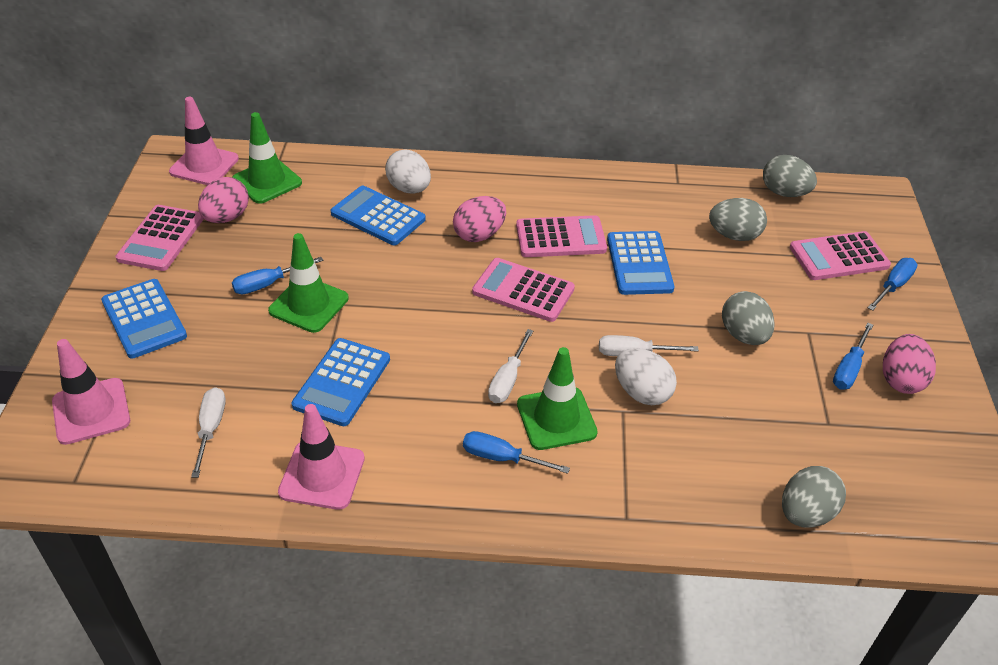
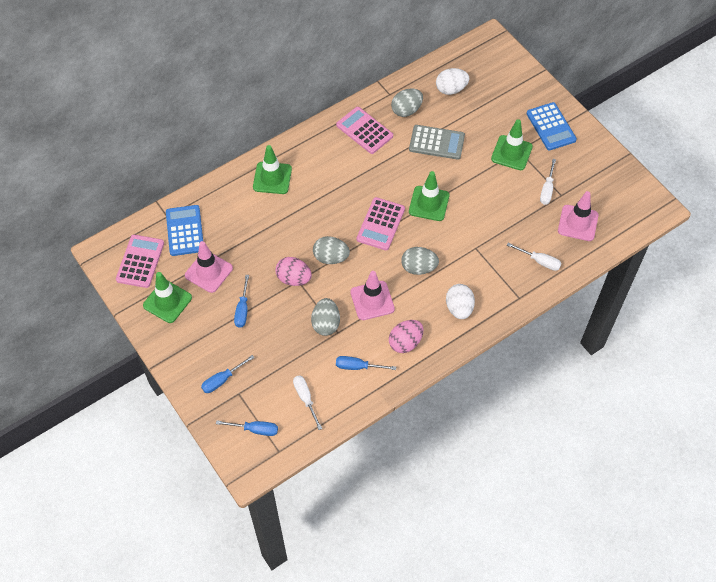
blue calculator: [101,279,187,359] [291,338,390,426] [331,186,426,245] [607,231,674,295] = 4 -> [166,205,203,256] [527,102,577,151] = 2
green traffic cone: [232,112,302,204] [268,233,349,333] [517,347,598,450] = 3 -> [143,272,192,323] [253,145,292,194] [409,171,449,221] [491,119,533,170] = 4
grey calculator: none = 0 -> [409,125,465,160] = 1
pink calculator: [116,205,204,271] [472,258,575,322] [516,215,607,257] [790,231,891,280] = 4 -> [116,235,164,288] [336,107,393,154] [357,197,405,250] = 3
pink egg: [198,177,249,223] [453,196,506,242] [883,334,936,394] = 3 -> [276,257,312,286] [389,320,423,353] = 2

